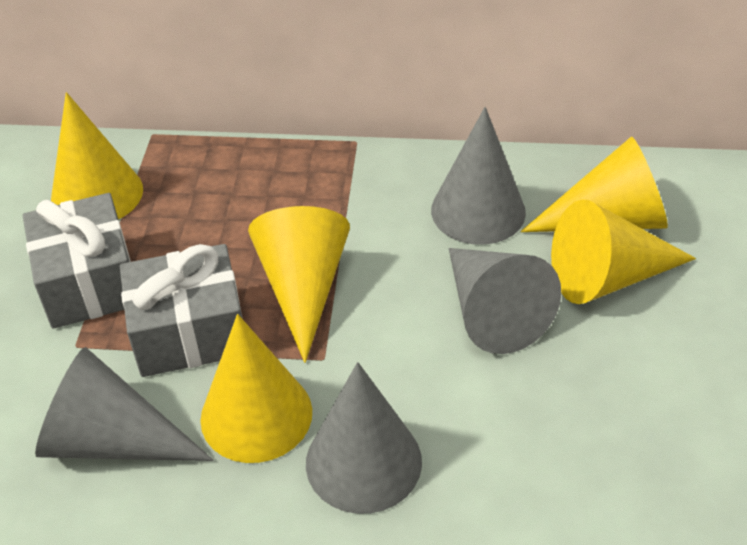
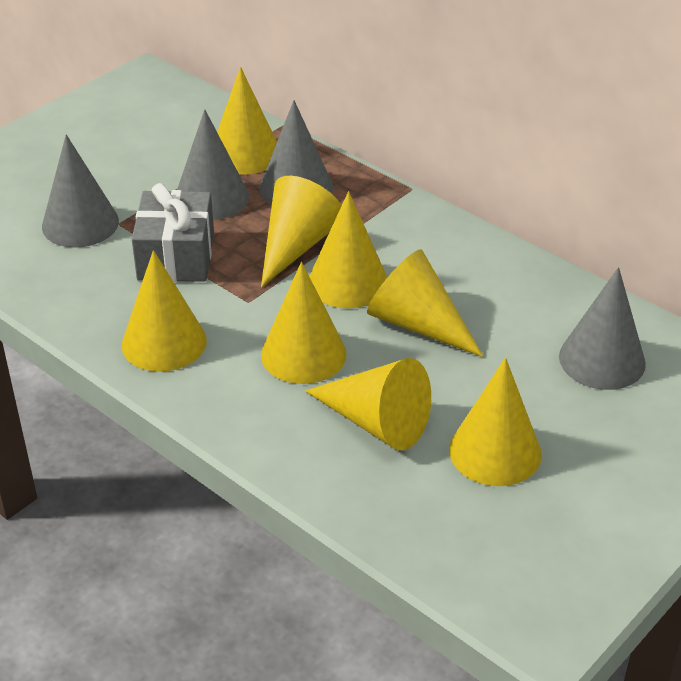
grey gift: [23,193,131,329] [120,244,242,377] = 2 -> [132,183,214,282] = 1
yellow cone: [51,92,143,219] [200,314,312,463] [248,206,350,363] [521,137,668,232] [551,200,696,304] = 5 -> [122,250,207,372] [217,67,277,174] [261,176,342,288] [261,262,347,384] [305,358,431,450] [309,191,387,309] [367,250,484,357] [449,358,542,486] = 8

